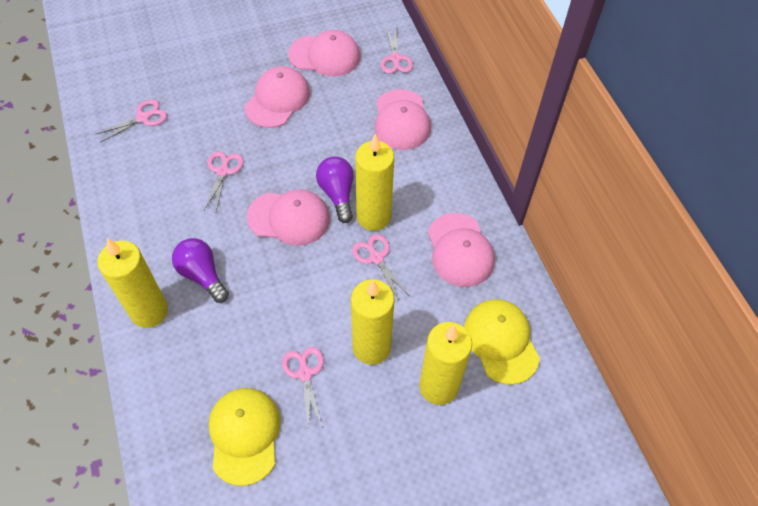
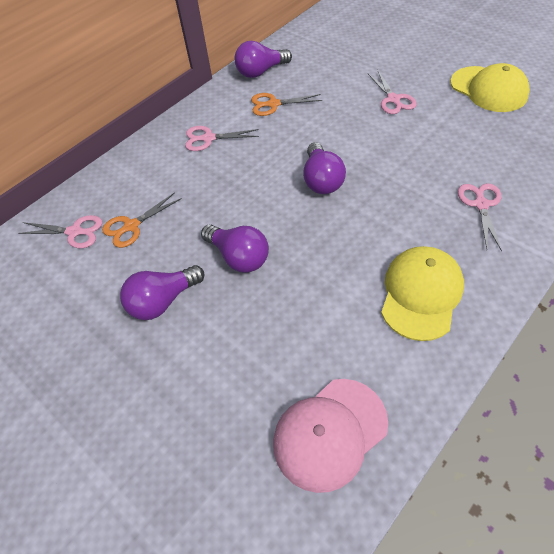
orange scissors: none = 0 -> [102,192,182,248] [251,93,322,116] = 2
pink cap: [244,66,310,128] [247,189,330,245] [288,30,360,76] [375,89,431,150] [428,213,495,287] = 5 -> [273,379,388,493] = 1
pink scissors: [95,99,167,142] [204,151,244,210] [282,347,324,431] [352,234,409,301] [381,27,413,74] = 5 -> [18,215,102,248] [185,126,259,151] [368,71,417,114] [458,184,502,251] = 4
purple light bulb: [172,238,229,303] [316,156,354,223] = 2 -> [120,265,205,320] [201,224,269,273] [235,41,292,78] [303,142,346,194] = 4
yellow candle: [97,239,168,328] [351,279,395,365] [355,134,394,231] [419,322,472,405] = 4 -> none = 0

